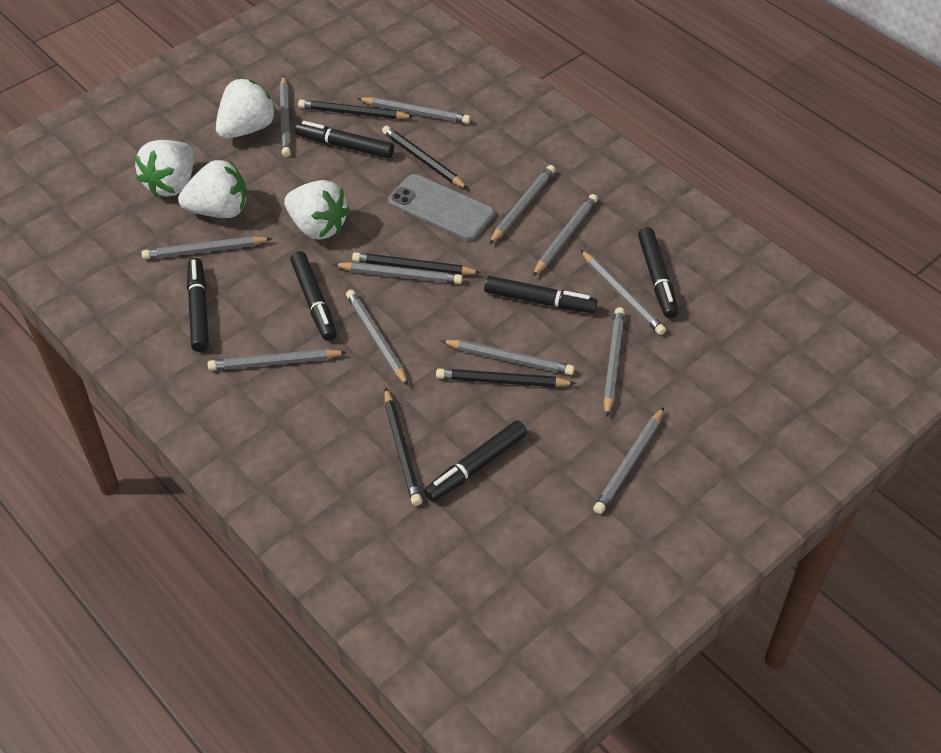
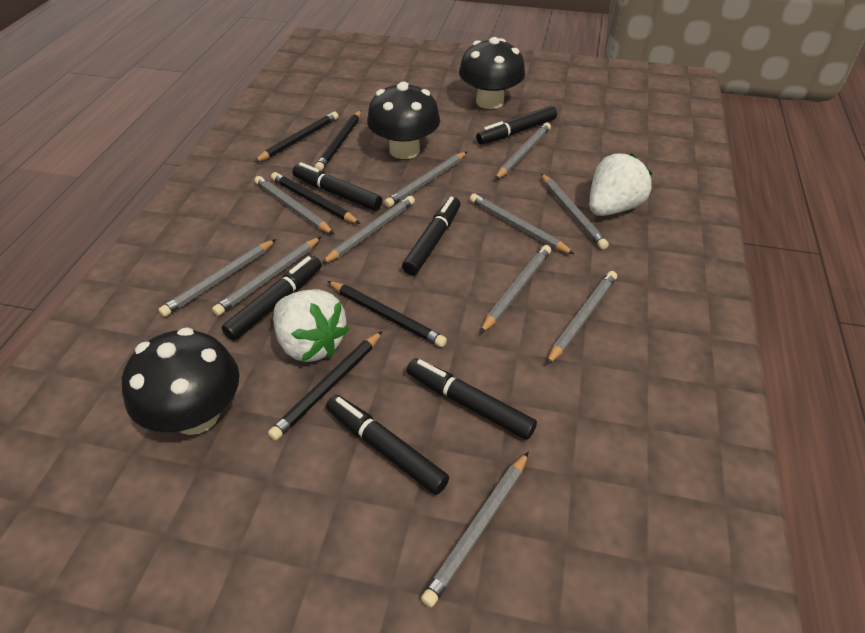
black mushroom: none = 0 -> [122,327,239,435] [367,81,440,159] [459,37,525,109] = 3
grey pencil: [142,236,272,259] [208,349,347,371] [280,75,291,157] [333,262,463,284] [346,289,408,386] [357,97,470,124] [440,340,574,375] [489,165,555,245] [532,194,598,277] [581,250,666,335] [593,407,664,514] [604,307,625,417] = 12 -> [158,239,276,317] [212,237,321,316] [254,176,334,234] [321,196,415,264] [384,152,467,208] [421,452,529,607] [470,193,574,254] [480,245,551,334] [495,123,551,180] [541,173,609,250] [546,271,617,365] = 11
grey phone: [388,174,494,241] = 1 -> none = 0
white strawberry: [135,140,194,197] [178,160,247,218] [216,78,277,139] [284,180,350,240] = 4 -> [273,289,349,362] [589,153,653,216] = 2

